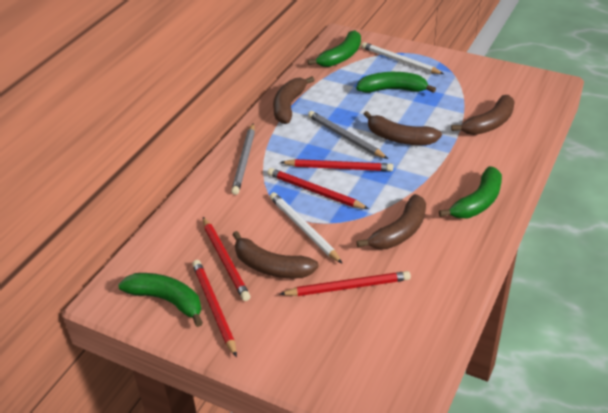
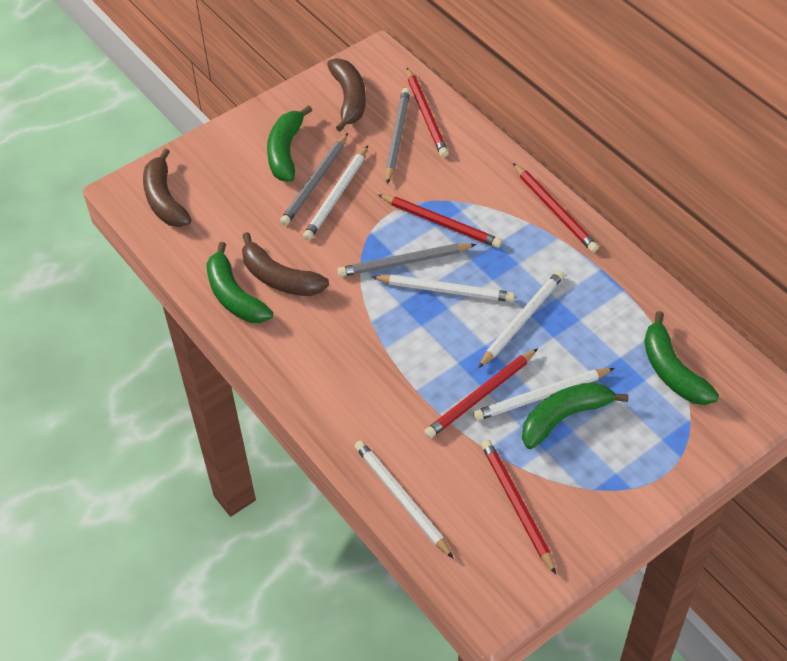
brown banana: [232,231,319,279] [273,76,314,124] [356,194,426,249] [364,111,442,145] [451,95,515,135] = 5 -> [143,148,192,227] [242,232,329,296] [327,58,366,132] = 3
grey pencil: [231,123,255,195] [308,111,388,159] = 2 -> [280,133,348,226] [337,243,477,277] [385,88,410,184] = 3
white pencil: [270,192,343,264] [361,42,444,74] = 2 -> [303,146,368,240] [354,440,454,559] [372,275,515,302] [473,368,615,421] [478,270,564,368] = 5

